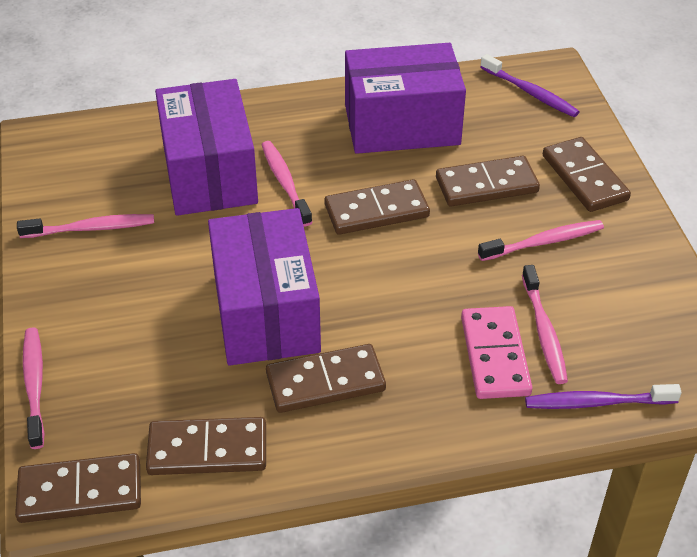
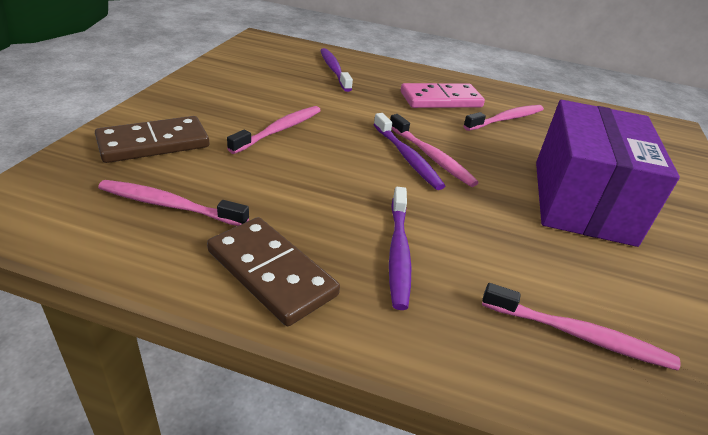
brown domino: [15,453,141,523] [146,417,266,475] [266,344,386,413] [324,179,430,235] [436,156,540,206] [543,137,631,212] = 6 -> [95,116,209,163] [207,217,340,326] = 2
purple box: [155,79,258,216] [208,208,321,366] [345,43,466,154] = 3 -> [536,100,680,247] = 1
purple toothbrush: [480,54,580,117] [525,384,682,409] = 2 -> [320,48,353,92] [373,113,445,190] [389,187,411,310] = 3

